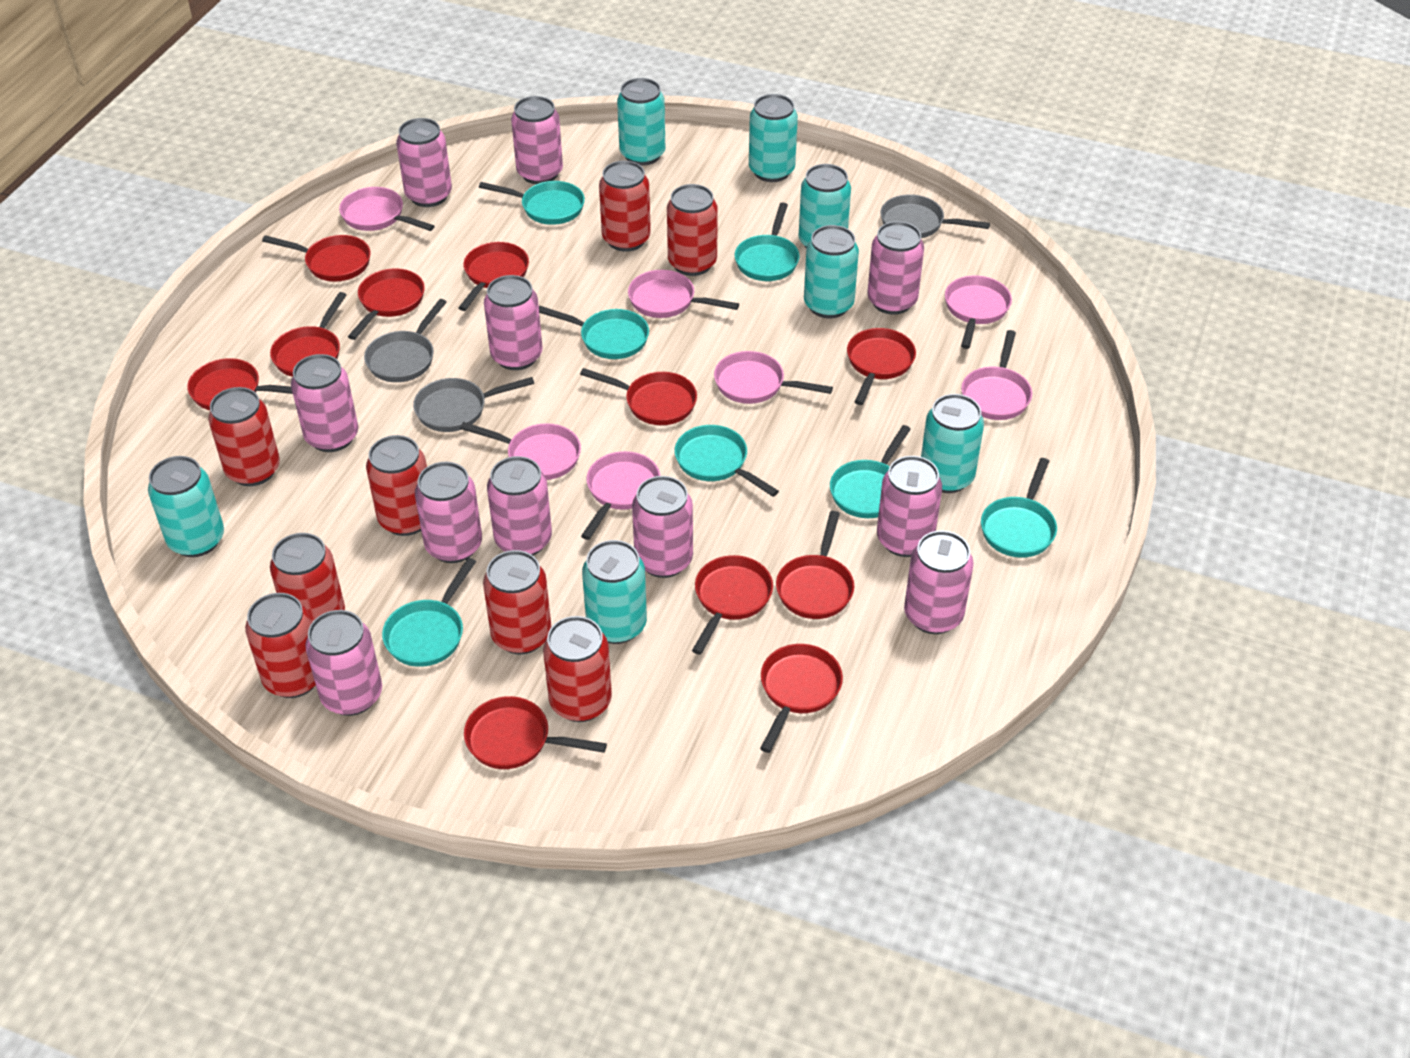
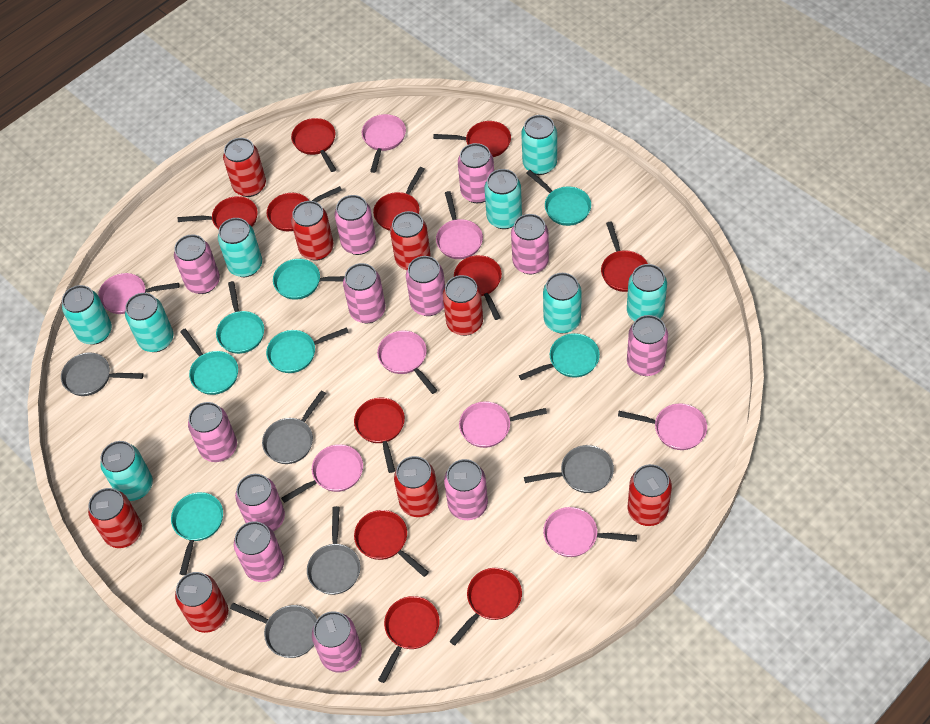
grey pan: [364,299,447,382] [413,377,534,432] [881,194,990,238] = 3 -> [61,353,144,396] [230,603,317,658] [262,390,326,464] [307,506,361,595] [524,445,614,493] = 5
pink can: [291,354,358,452] [305,610,382,716] [396,118,452,207] [415,462,482,563] [484,275,542,370] [487,456,552,555] [511,96,563,184] [632,476,693,578] [867,221,924,315] [877,456,942,557] [904,531,974,634] = 11 -> [174,235,220,294] [188,402,237,462] [234,521,284,582] [235,474,285,532] [312,611,362,673] [335,195,376,255] [343,263,385,323] [406,256,445,316] [444,459,488,520] [458,143,494,203] [511,214,549,274] [627,315,668,376] = 12
pink pan: [339,187,434,231] [460,422,581,480] [581,451,660,540] [628,270,739,318] [714,351,833,404] [945,276,1012,349] [961,330,1032,420] = 7 -> [98,273,179,314] [281,444,363,503] [362,114,406,173] [377,331,437,394] [436,191,483,259] [459,401,547,448] [543,507,637,557] [618,403,707,450] = 8
turquoise can: [148,456,224,557] [582,540,647,644] [617,78,665,165] [749,94,798,182] [799,164,851,248] [804,225,859,318] [921,394,984,493] = 7 -> [62,285,112,345] [100,441,153,501] [125,293,173,352] [218,218,262,277] [484,169,522,229] [521,115,557,175] [543,273,582,333] [627,264,667,321] = 8

